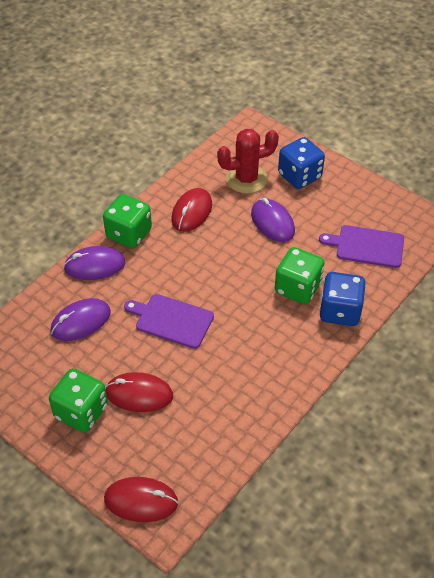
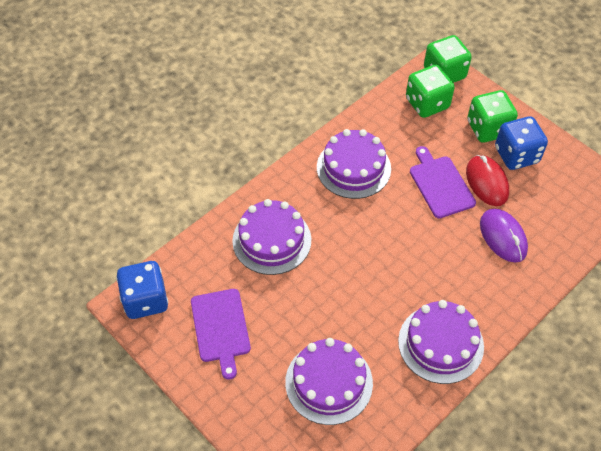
purple cake: none = 0 -> [232,199,311,275] [285,338,373,425] [317,129,391,199] [398,300,484,384] = 4
purple mouse: [50,298,111,341] [63,246,126,280] [251,198,295,242] = 3 -> [480,209,528,263] = 1
red cactus: [217,129,279,194] = 1 -> none = 0
red mouse: [104,477,178,522] [105,372,173,412] [171,188,212,232] = 3 -> [466,155,509,206] = 1

